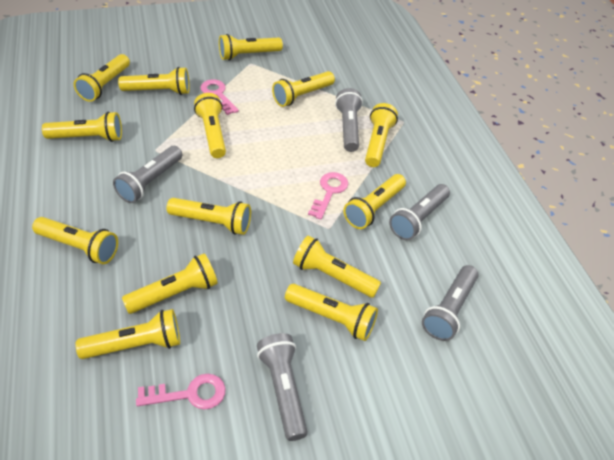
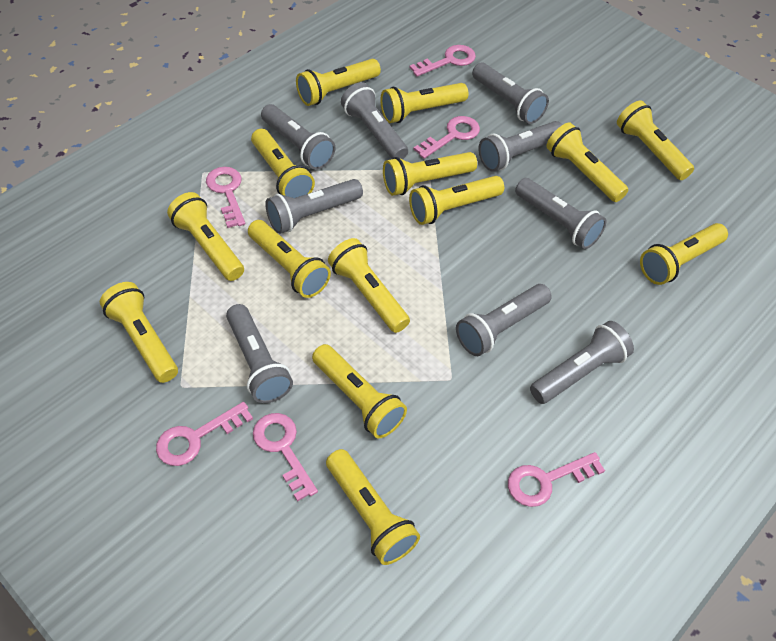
grey flashlight: [113,146,182,203] [257,333,308,441] [335,88,363,152] [389,184,450,240] [422,265,479,341] = 5 -> [226,304,293,403] [261,104,335,170] [265,179,363,234] [341,82,408,159] [456,284,552,356] [472,63,549,124] [479,121,562,172] [515,178,607,249] [530,321,634,404] = 9
pink key: [136,374,226,410] [200,79,239,115] [308,172,348,220] = 3 -> [156,402,253,466] [206,167,245,228] [253,413,318,502] [409,45,476,77] [413,116,480,159] [508,452,605,507] = 6

